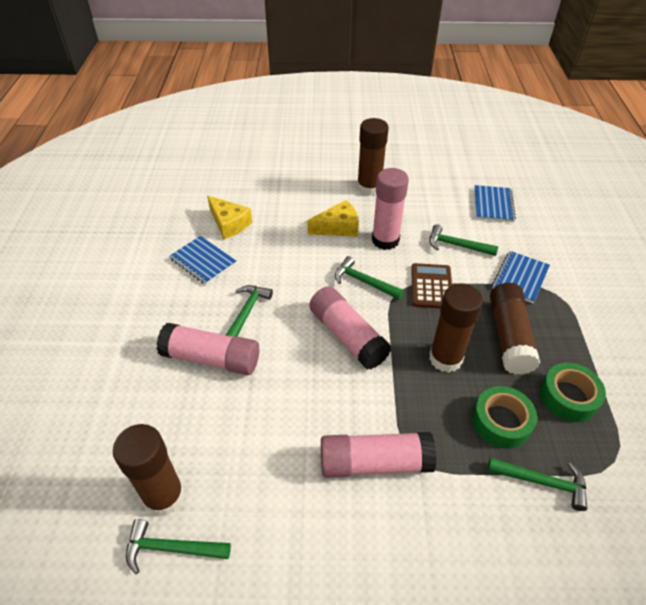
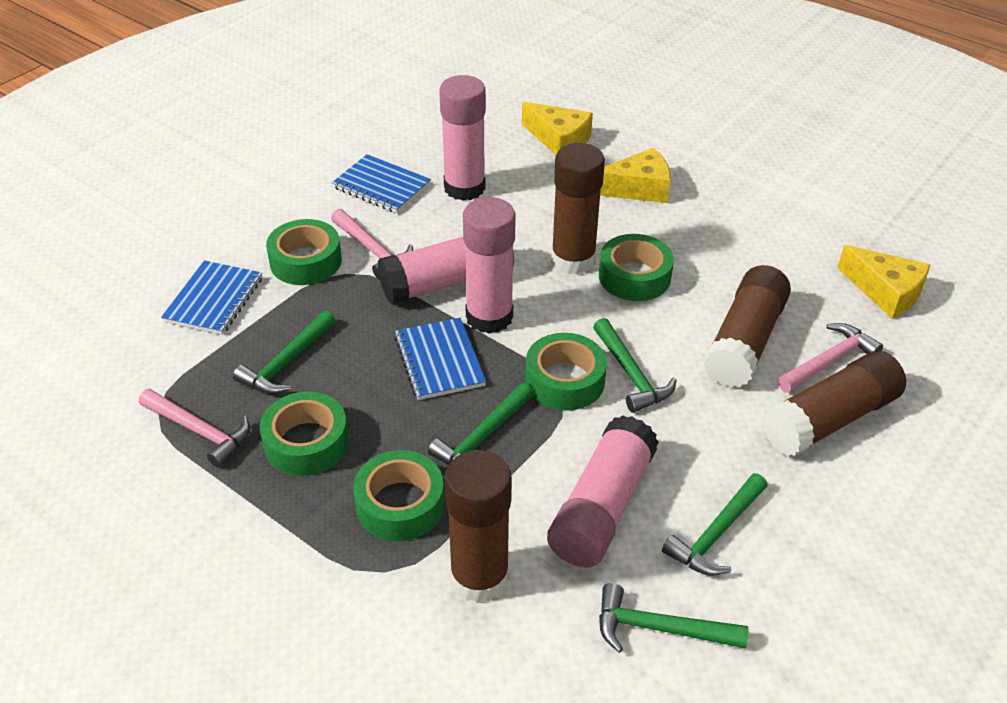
brown calculator: [411,263,452,308] = 1 -> none = 0
green tape: [472,386,537,449] [540,363,606,422] = 2 -> [260,391,349,476] [266,219,342,285] [353,450,444,541] [525,333,607,411] [599,234,674,301] = 5
pink hammer: none = 0 -> [139,389,250,468] [331,209,413,280] [778,323,883,393] = 3
yellow cheese: [207,196,252,239] [307,200,359,237] = 2 -> [522,102,593,155] [600,148,671,203] [838,245,930,319] = 3

